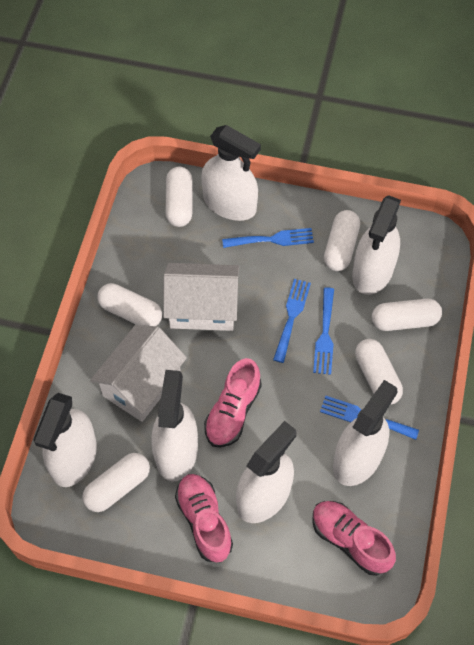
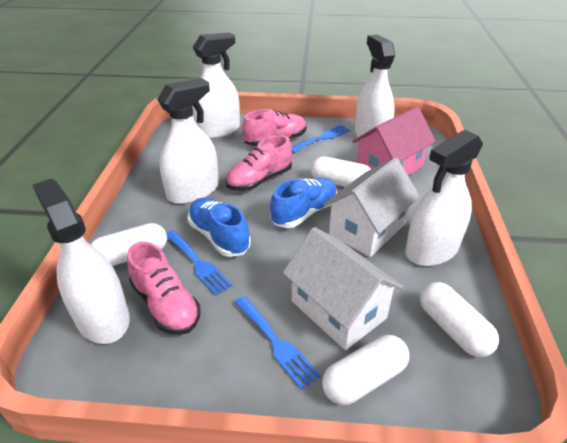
blue fork: [222,228,314,248] [273,279,311,363] [313,287,334,375] [320,396,419,440] = 4 -> [166,230,233,296] [234,296,320,390] [292,125,351,153] = 3
blue shoe: none = 0 -> [187,198,251,257] [270,178,337,228] = 2
pink house: none = 0 -> [352,107,436,176] = 1
white capsule: [82,453,150,512] [97,283,162,326] [165,167,193,227] [324,210,360,271] [355,339,403,405] [372,299,442,331] = 6 -> [90,223,167,266] [311,156,371,187] [322,335,409,405] [420,282,499,357] = 4
white spray bottle: [33,393,97,487] [151,370,198,482] [201,125,261,221] [236,421,296,523] [333,380,398,486] [352,195,401,295] = 6 -> [32,179,130,344] [157,78,219,204] [192,32,240,139] [355,35,395,140] [405,130,483,266] = 5

